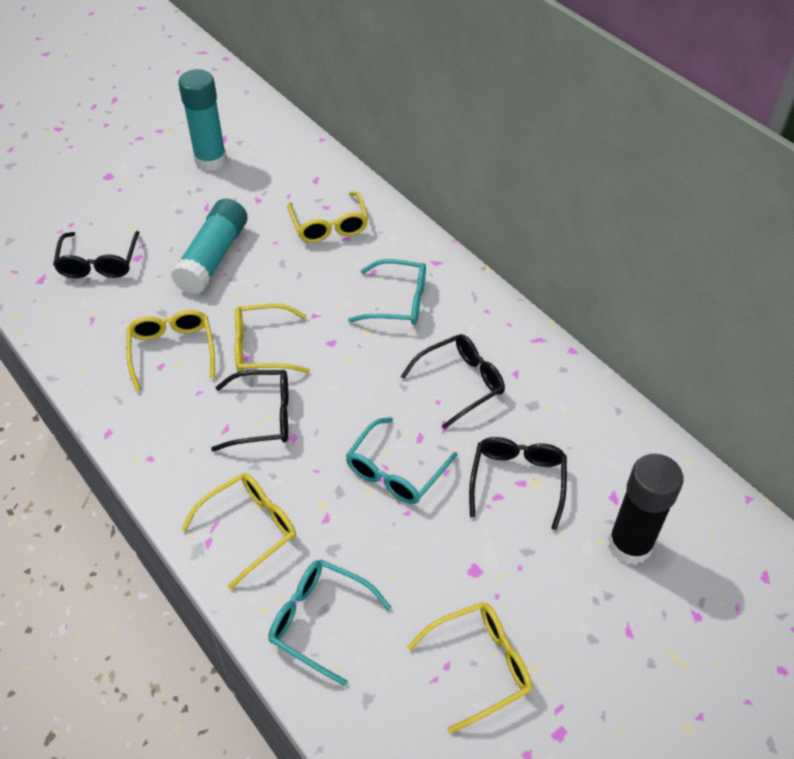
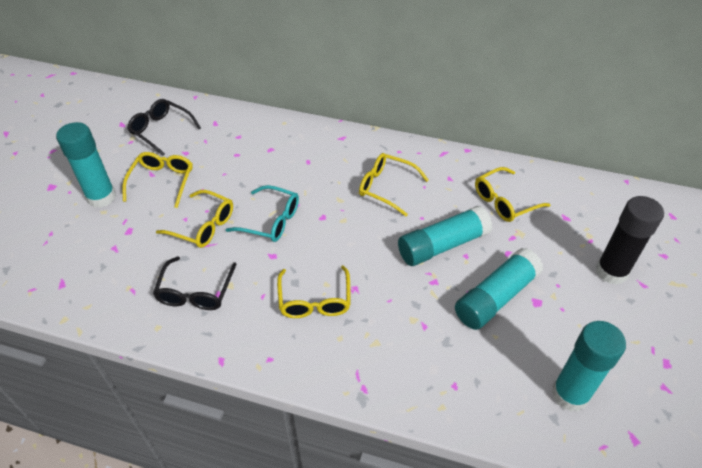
black glasses: [53,231,140,278] [211,370,288,451] [401,334,505,429] [469,437,567,530] = 4 -> [127,99,201,155] [153,256,237,310] = 2
turquoise glasses: [268,559,391,686] [346,417,457,504] [348,259,426,325] = 3 -> [226,185,299,242] = 1
turquoise glue stick: [171,198,247,295] [178,69,227,171] = 2 -> [56,122,116,208] [398,206,492,266] [455,248,543,330] [551,321,626,412] = 4

